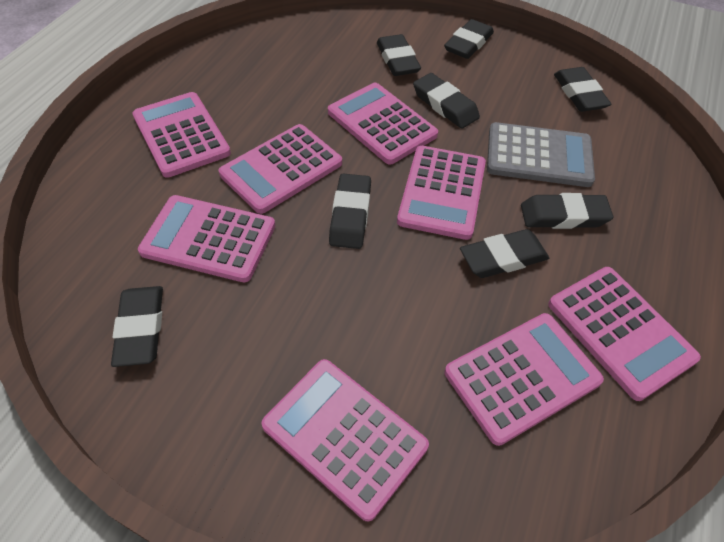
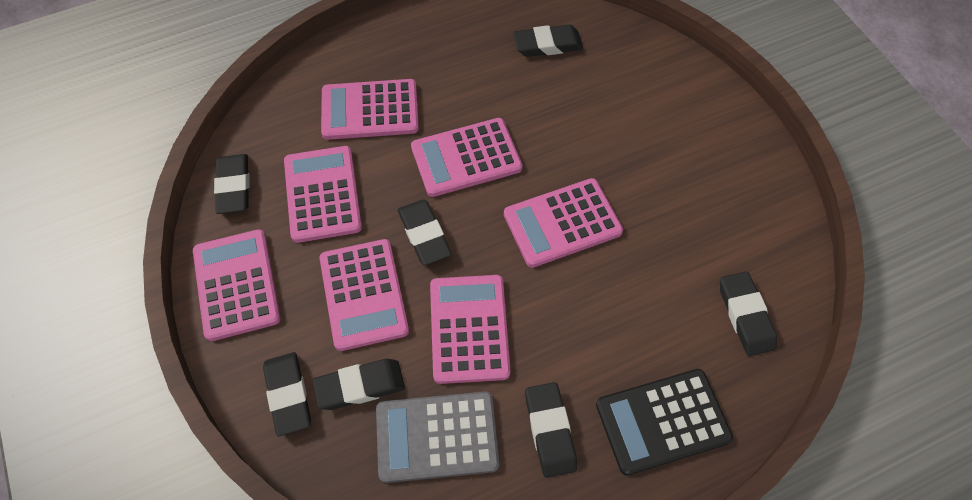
black calculator: none = 0 -> [596,369,733,476] = 1
black eraser: [111,286,163,367] [329,174,371,249] [377,34,421,76] [413,73,480,129] [444,19,494,59] [460,229,549,278] [521,193,613,229] [554,67,612,112] = 8 -> [214,154,250,214] [263,352,311,437] [313,359,405,410] [398,199,452,265] [513,24,583,57] [525,382,577,478] [720,271,777,356] = 7
pink calculator: [132,92,231,178] [138,195,275,282] [219,124,342,214] [262,359,429,522] [328,83,438,165] [397,146,486,240] [444,313,604,446] [548,267,701,401] = 8 -> [193,229,281,341] [284,146,362,243] [320,239,409,351] [321,79,419,140] [411,118,523,197] [430,275,510,384] [504,178,623,268] = 7

